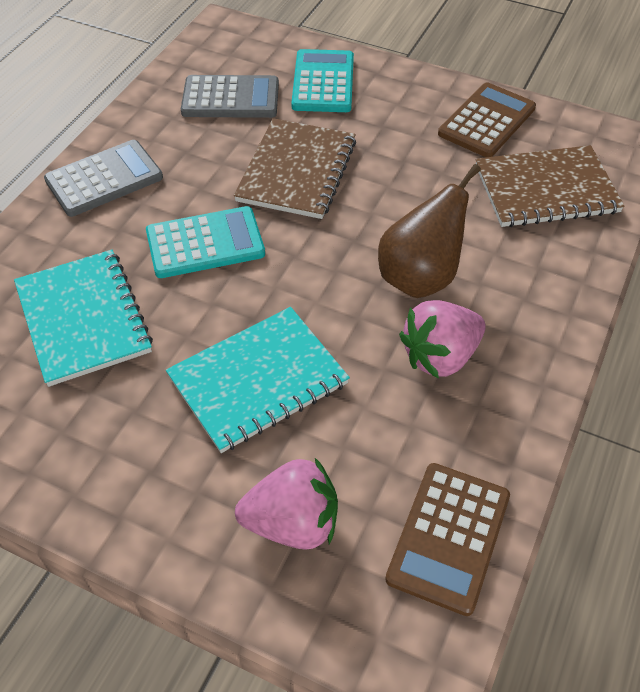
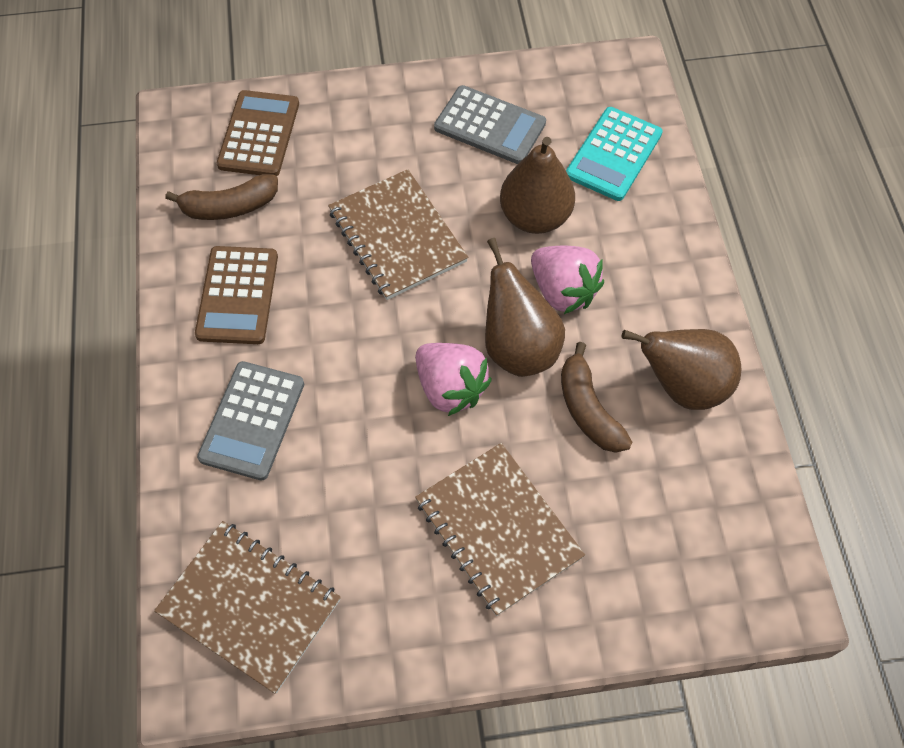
brown banana: none = 0 -> [165,174,278,220] [561,342,632,453] = 2
brown notebook: [234,118,356,219] [476,145,625,227] = 2 -> [154,521,341,694] [328,169,468,300] [415,443,585,616] = 3
brown pear: [378,164,481,298] = 1 -> [485,238,565,377] [500,137,575,234] [622,329,741,410] = 3
turquoise calculator: [146,206,265,278] [291,49,354,112] = 2 -> [566,107,663,201] = 1
turquoise notebook: [14,250,153,387] [166,307,350,453] = 2 -> none = 0

